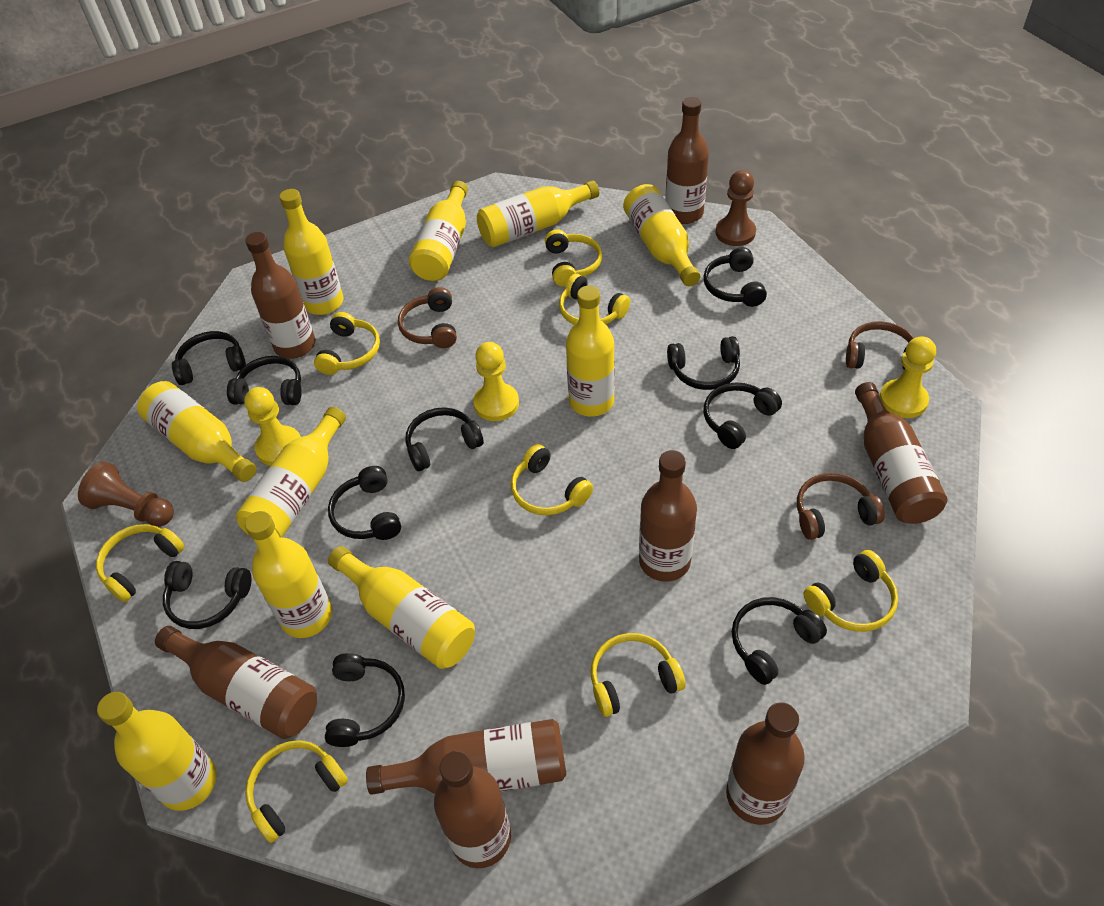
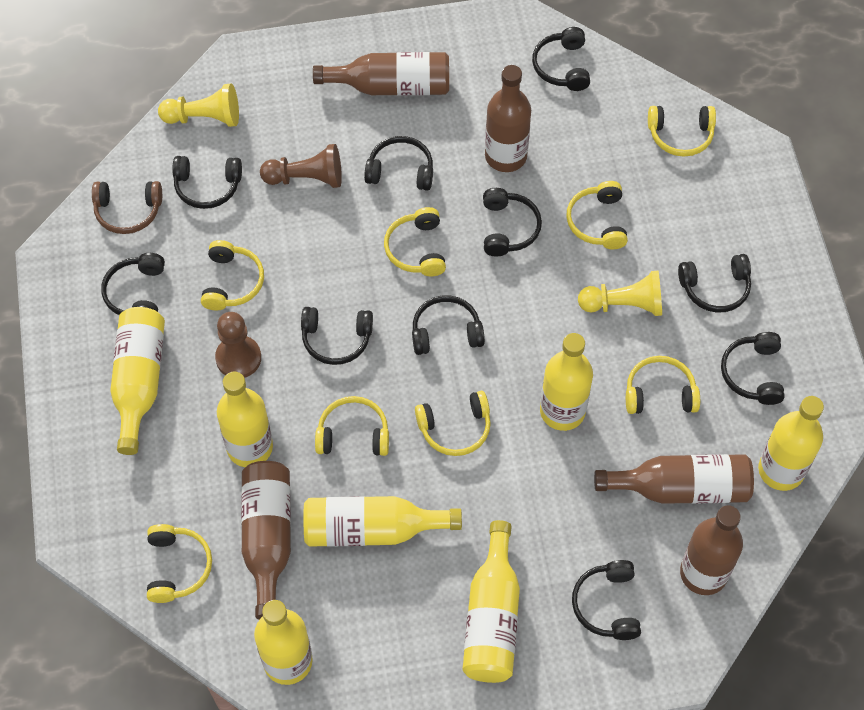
brown bottle: [155,626,317,739] [245,232,316,359] [366,719,567,795] [434,751,511,868] [639,450,697,582] [665,97,709,224] [726,702,805,825] [855,382,947,524] = 8 -> [241,461,291,620] [313,52,449,95] [485,65,531,172] [594,454,754,504] [680,505,743,595] = 5
brown headphones: [398,287,457,348] [797,473,885,540] [846,321,914,369] = 3 -> [92,181,162,234] = 1
yellow bottle: [97,692,217,811] [137,381,256,482] [236,407,346,537] [245,511,332,638] [279,189,343,315] [328,546,475,669] [409,181,468,281] [477,181,599,247] [566,285,615,417] [623,184,700,286] = 10 -> [110,307,165,455] [217,372,273,467] [254,600,313,685] [303,496,462,547] [462,520,520,683] [540,333,593,431] [758,396,824,491] = 7
yellow pawn: [244,387,301,466] [473,342,519,421] [880,336,936,418] = 3 -> [158,83,239,127] [578,271,662,316] = 2

